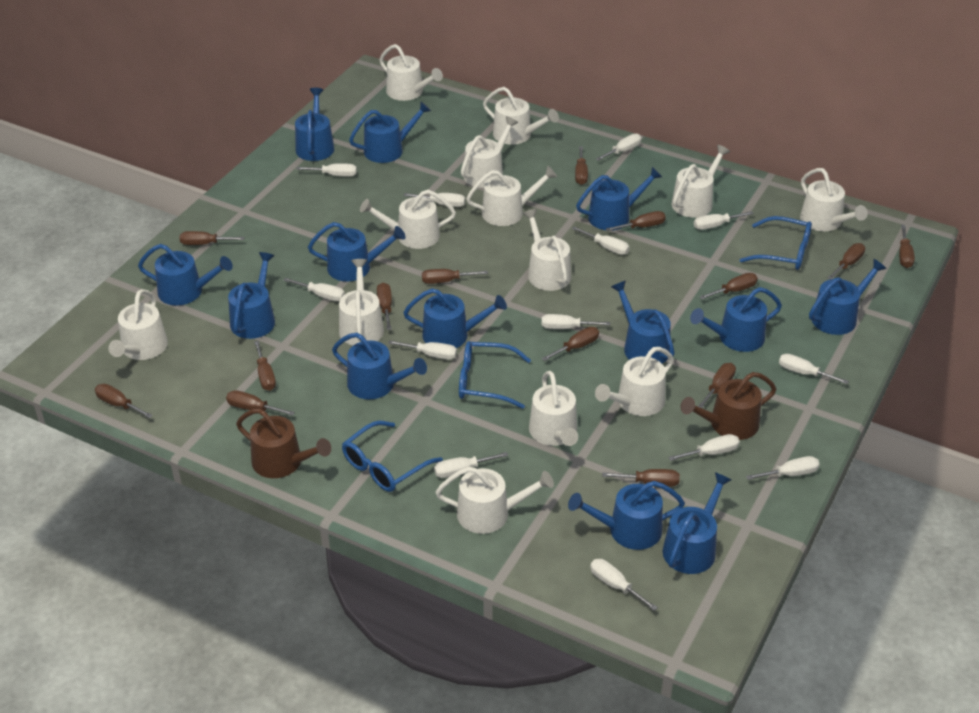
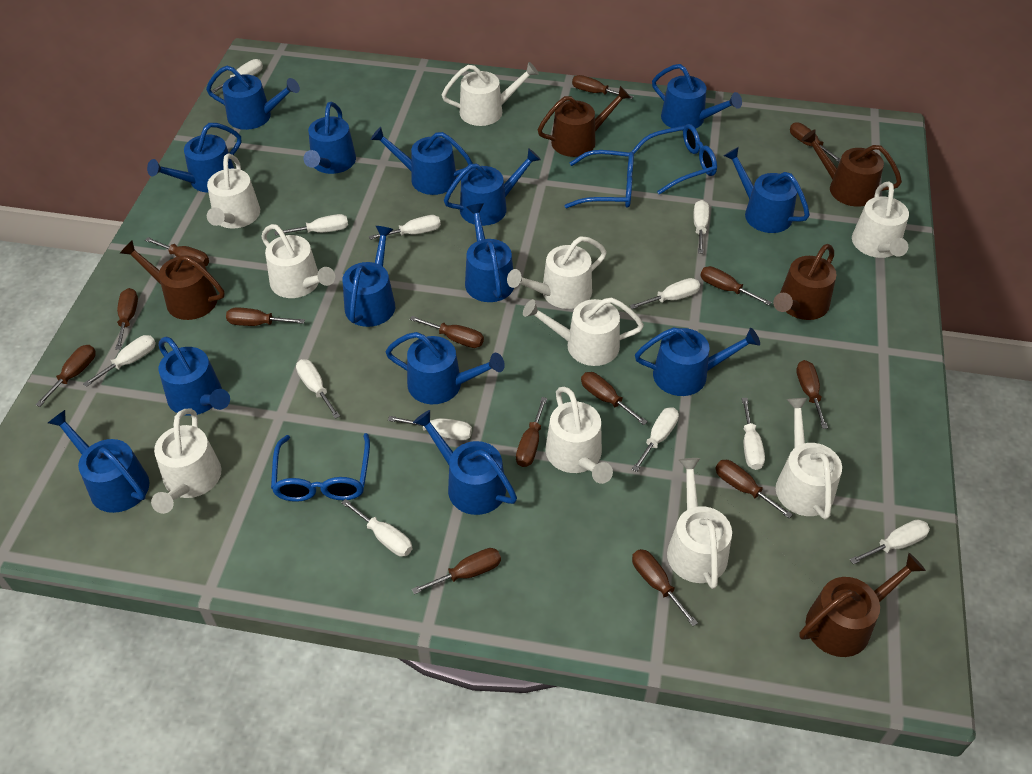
blue watering can: [138,244,233,305] [228,252,275,339] [295,88,334,161] [308,222,406,281] [332,333,427,399] [349,102,431,163] [403,288,507,348] [568,481,685,550] [576,167,662,231] [611,281,675,363] [663,472,732,574] [690,287,782,352] [809,259,887,335] = 13 -> [48,410,149,513] [147,123,241,193] [159,337,230,416] [206,65,300,130] [303,102,356,174] [342,226,395,327] [371,127,473,195] [385,332,505,404] [413,410,517,515] [444,148,541,226] [465,203,514,302] [635,327,760,396] [652,64,742,131] [724,147,810,233] = 14
brown watering can: [236,409,331,478] [681,372,776,440] = 2 -> [120,240,225,320] [538,86,631,157] [773,244,837,320] [799,553,926,657] [801,129,902,207] = 5
white screwdriver: [283,278,345,301] [296,163,357,177] [388,340,457,360] [404,193,465,207] [434,452,508,478] [542,314,610,329] [572,227,630,255] [590,559,658,611] [596,133,642,161] [668,434,740,461] [694,211,754,230] [746,456,820,480] [779,354,849,384] = 13 -> [83,335,156,387] [211,59,263,93] [275,214,348,235] [296,359,340,419] [341,499,413,557] [369,215,441,240] [388,416,472,441] [629,278,700,309] [632,407,679,472] [694,200,709,254] [742,398,765,470] [850,520,930,565] = 12
white watering can: [108,289,168,360] [339,259,384,346] [360,190,456,249] [379,44,443,101] [435,467,554,534] [461,116,518,188] [466,166,557,226] [483,87,559,145] [523,209,571,291] [529,371,578,446] [595,347,674,416] [672,145,730,218] [800,168,867,231] = 13 -> [151,409,222,514] [207,154,260,229] [261,224,335,298] [442,62,539,126] [507,236,607,309] [523,297,644,366] [545,387,613,484] [667,458,732,589] [776,398,842,520] [852,181,909,258] = 10

